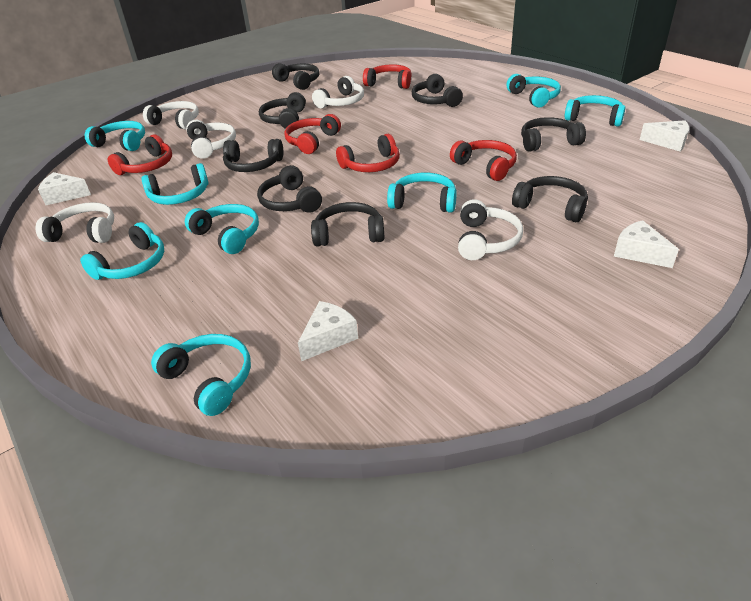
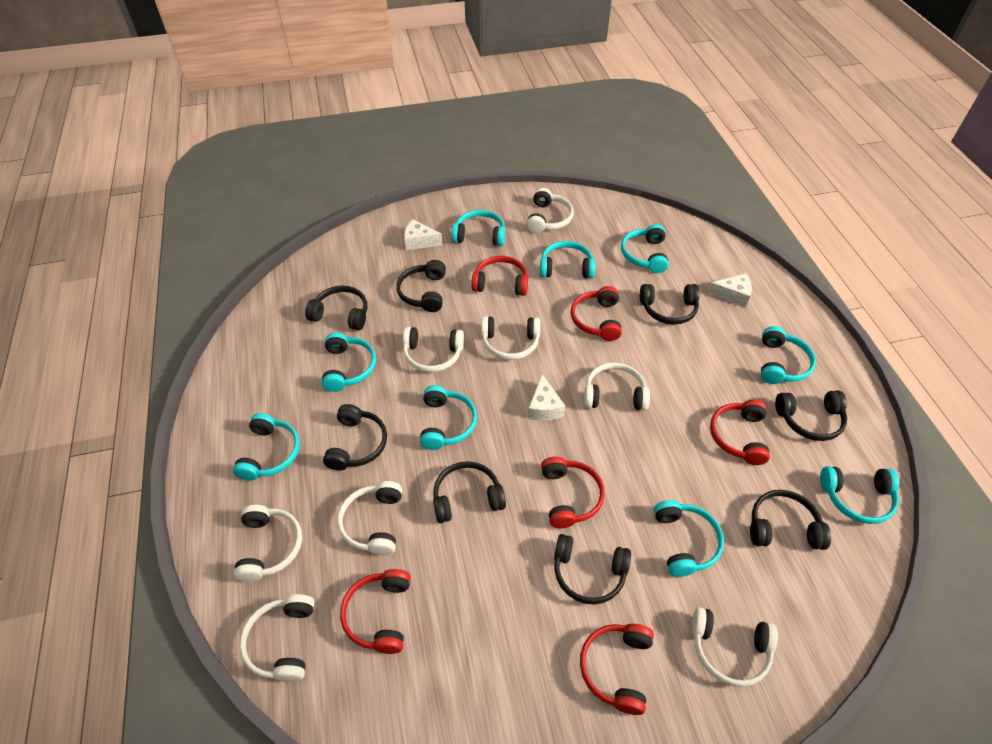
red headphones: [108,134,172,175] [284,114,341,154] [336,134,400,172] [363,64,412,89] [450,140,517,181] = 5 -> [340,569,411,654] [471,256,528,296] [541,457,605,529] [571,286,622,341] [580,624,654,715] [710,400,770,465] = 6
turquoise headphones: [80,222,164,280] [85,121,145,151] [141,163,208,205] [151,334,251,416] [185,204,259,254] [387,173,457,213] [506,74,561,108] [565,95,625,127] = 8 -> [233,413,300,480] [322,332,376,392] [420,385,477,450] [452,210,505,246] [540,241,596,279] [621,224,669,273] [654,500,724,577] [761,326,816,384] [820,466,899,524] = 9
white cheese: [38,172,91,205] [298,301,358,361] [614,220,679,268] [640,120,689,152] = 4 -> [404,220,443,250] [528,374,565,421] [707,273,752,308] = 3
white headphones: [35,202,114,243] [143,101,199,129] [186,120,236,159] [312,76,364,109] [458,199,523,260] = 5 -> [234,505,302,582] [240,594,314,682] [338,481,402,556] [403,327,464,372] [481,316,540,360] [526,188,573,233] [584,363,650,410] [692,607,778,687] = 8

